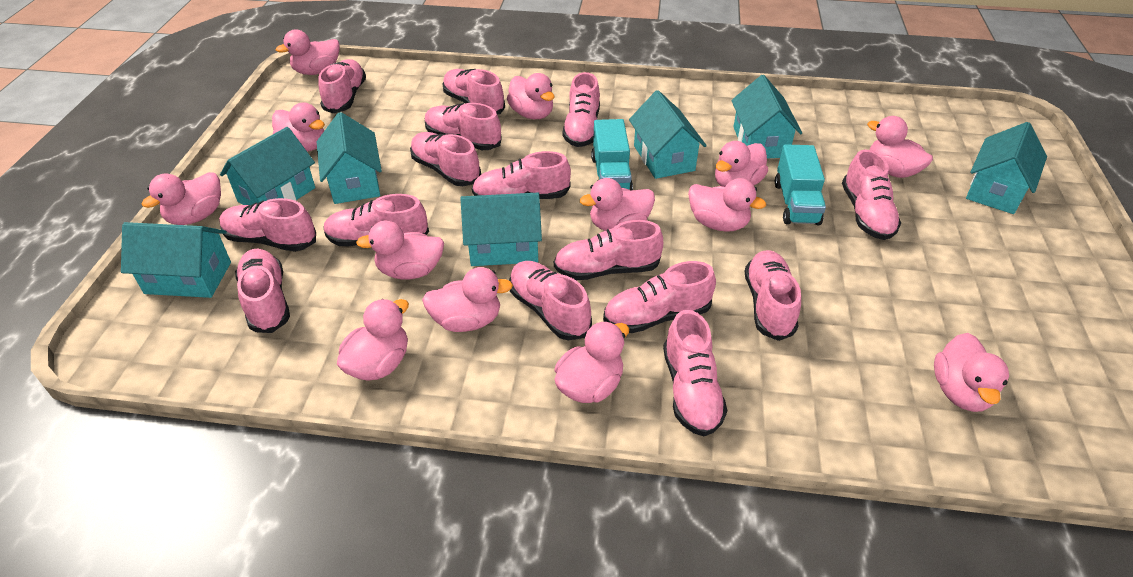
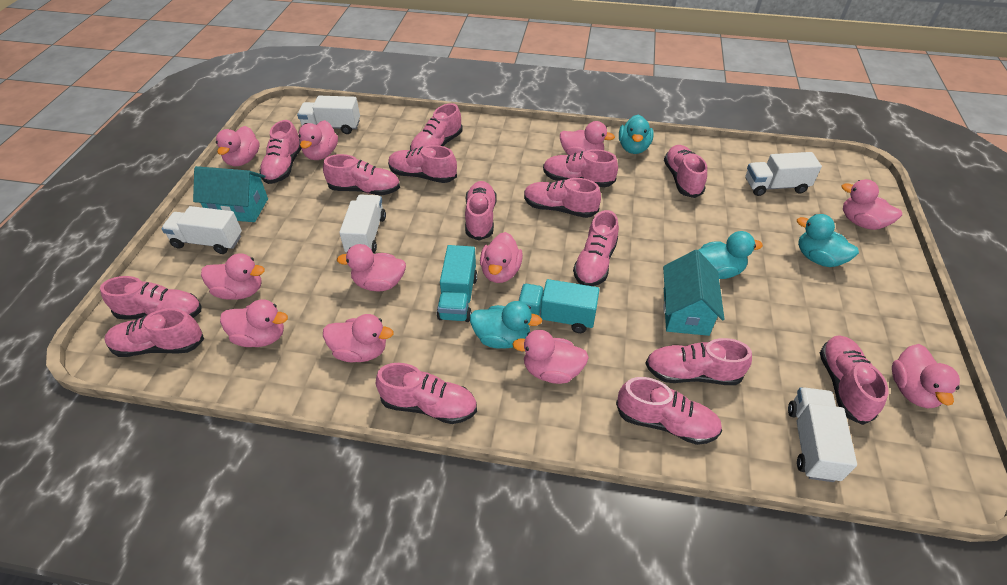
pink duck: [142,172,221,225] [272,102,325,151] [276,30,340,75] [337,299,409,381] [356,221,444,279] [422,267,513,332] [507,73,555,119] [554,321,629,403] [580,178,655,231] [688,178,766,232] [715,141,768,187] [867,116,933,178] [934,333,1009,412] = 13 -> [201,254,265,300] [216,126,260,166] [220,299,288,347] [299,120,338,160] [323,314,394,362] [337,244,406,291] [480,232,523,283] [513,330,589,384] [560,121,615,155] [841,179,902,230] [892,344,960,408] = 11
turquoise duck: none = 0 -> [470,301,542,349] [619,115,654,154] [698,231,763,279] [797,214,859,267] = 4
turquoise house: [121,222,231,298] [220,127,315,205] [317,112,382,204] [461,193,542,266] [629,90,707,179] [731,75,802,159] [966,122,1047,214] = 7 -> [193,166,268,222] [663,250,725,336] = 2
white truck: none = 0 -> [161,206,242,254] [297,96,360,134] [339,195,386,253] [745,152,822,196] [788,387,857,482] = 5

